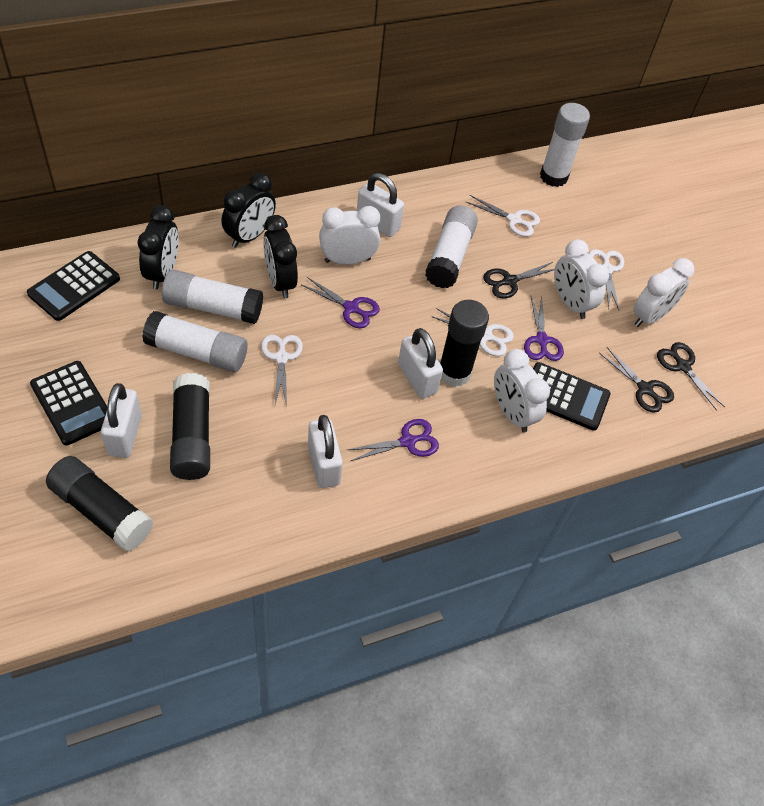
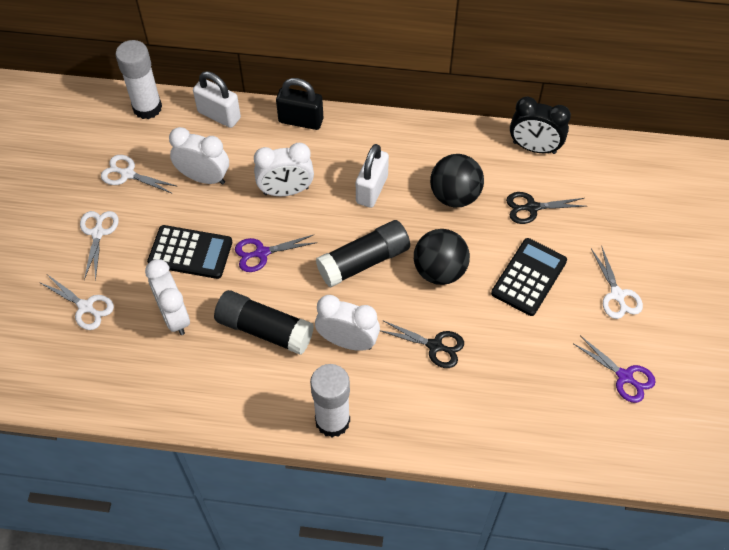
black ball: none = 0 -> [414,229,470,285] [430,154,484,207] = 2
black calculator: [27,251,120,321] [30,361,107,445] [533,362,611,431] = 3 -> [147,225,232,279] [491,238,567,316] = 2
black clock: [138,205,179,290] [221,173,276,248] [263,215,298,299] = 3 -> [510,97,571,154] = 1
black glue stick: [46,456,154,551] [170,373,210,480] [440,300,489,387] = 3 -> [214,290,314,355] [316,220,410,288] = 2
black padlock: none = 0 -> [276,78,323,130] = 1
black scissors: [483,262,555,298] [599,347,674,413] [657,342,725,411] = 3 -> [380,320,464,368] [506,192,585,224] = 2
purple scissors: [302,277,380,328] [348,419,439,461] [524,295,564,361] = 3 -> [235,234,318,272] [574,336,656,403] = 2
white glue stick: [142,311,248,372] [162,270,263,324] [425,205,478,288] [540,103,590,187] = 4 -> [116,40,162,119] [310,364,350,438] = 2
white padlock: [101,383,142,458] [308,415,343,488] [357,173,404,237] [398,328,443,399] = 4 -> [193,71,241,128] [356,144,389,208] = 2

